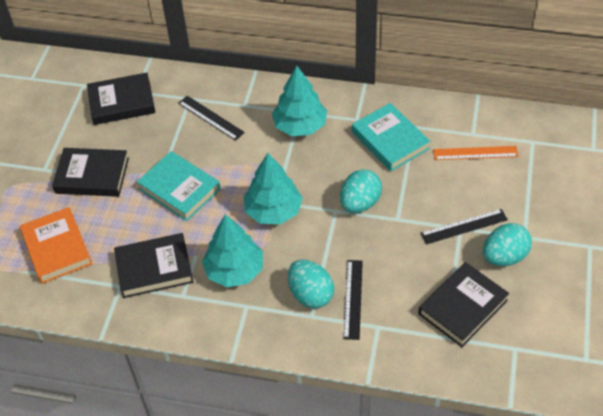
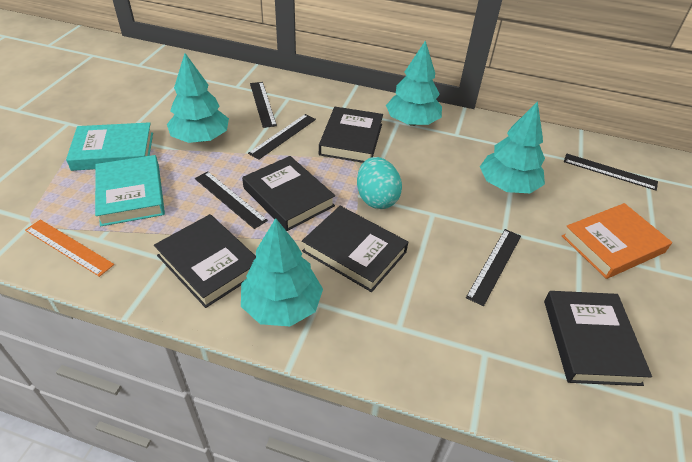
black book: [52,148,129,197] [87,73,155,125] [114,233,193,298] [418,262,509,347] = 4 -> [154,214,256,308] [242,156,335,231] [302,206,408,292] [319,107,383,163] [544,291,652,386] = 5
black ruler: [178,96,245,141] [344,260,363,340] [421,209,508,245] = 3 -> [195,171,268,229] [248,114,316,160] [250,82,277,128] [466,229,521,306] [564,154,658,191] = 5
turquoise egg: [288,260,334,308] [340,169,382,213] [483,223,532,266] = 3 -> [357,157,402,209] = 1
turquoise tree: [202,214,263,287] [244,153,303,224] [272,66,327,136] = 3 -> [167,53,229,143] [241,218,323,326] [386,40,442,126] [480,101,545,193] = 4

